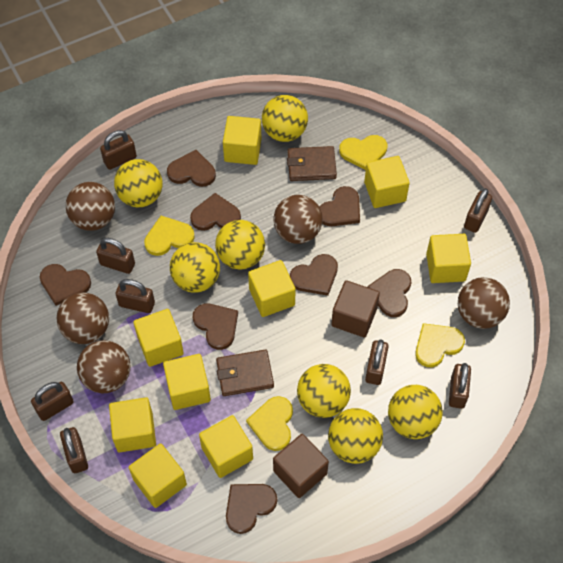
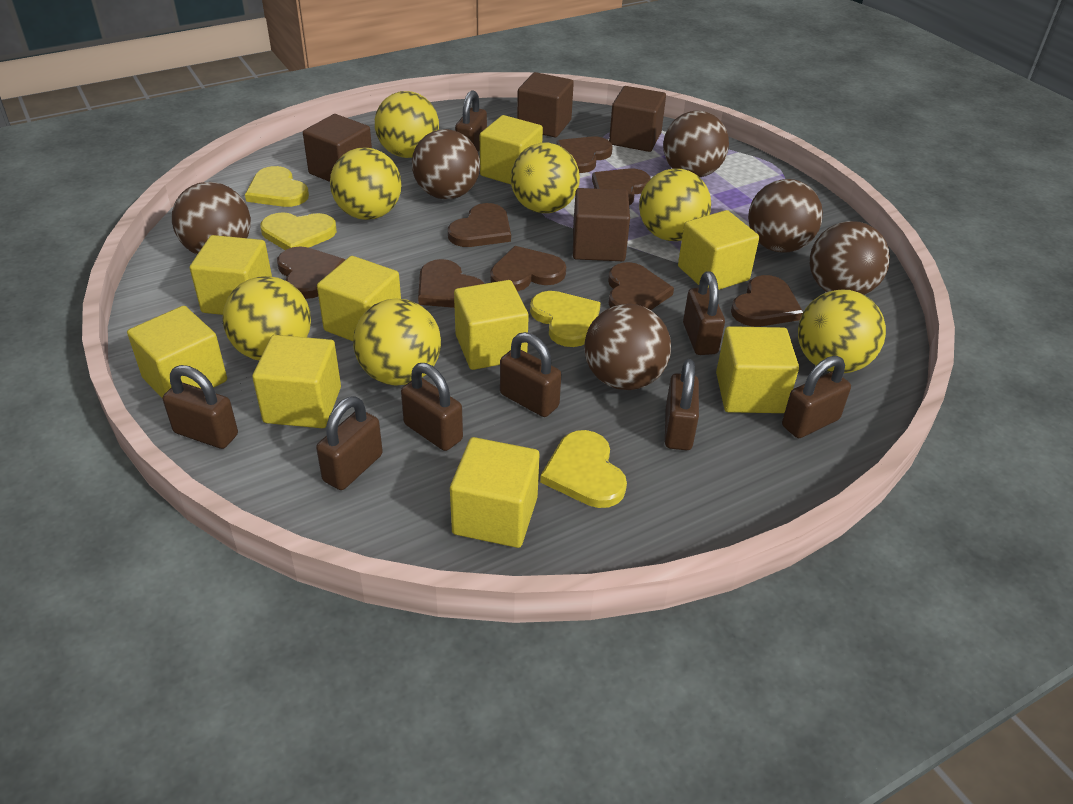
brown ball: [56,292,109,344] [66,182,115,231] [77,340,130,394] [273,195,323,244] [458,277,510,329] = 5 -> [172,182,251,254] [412,129,480,199] [584,304,671,390] [663,111,729,177] [748,179,823,253] [810,221,890,295] = 6
brown cube: [273,434,329,498] [331,280,380,338] = 2 -> [303,114,372,182] [517,72,574,137] [573,188,630,261] [609,86,666,152] = 4
brown wallet: [216,349,274,396] [287,146,337,181] = 2 -> none = 0

